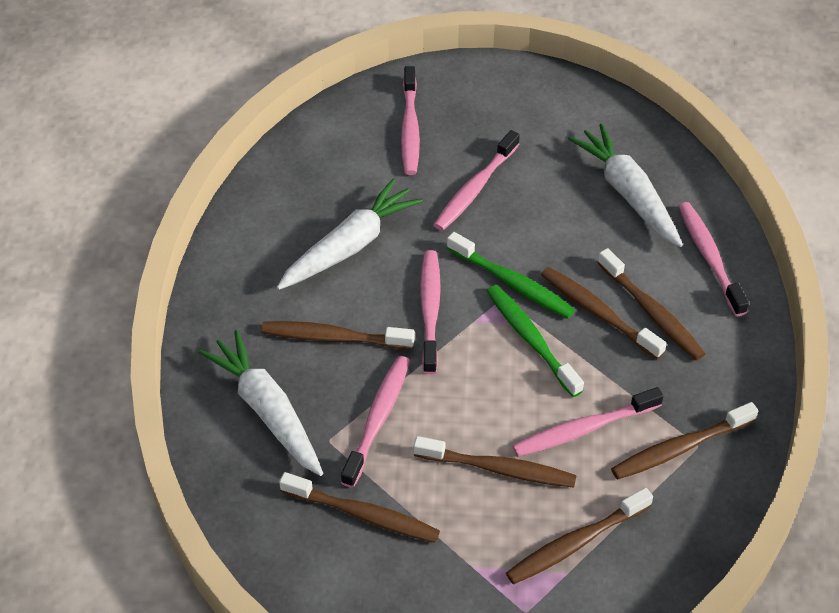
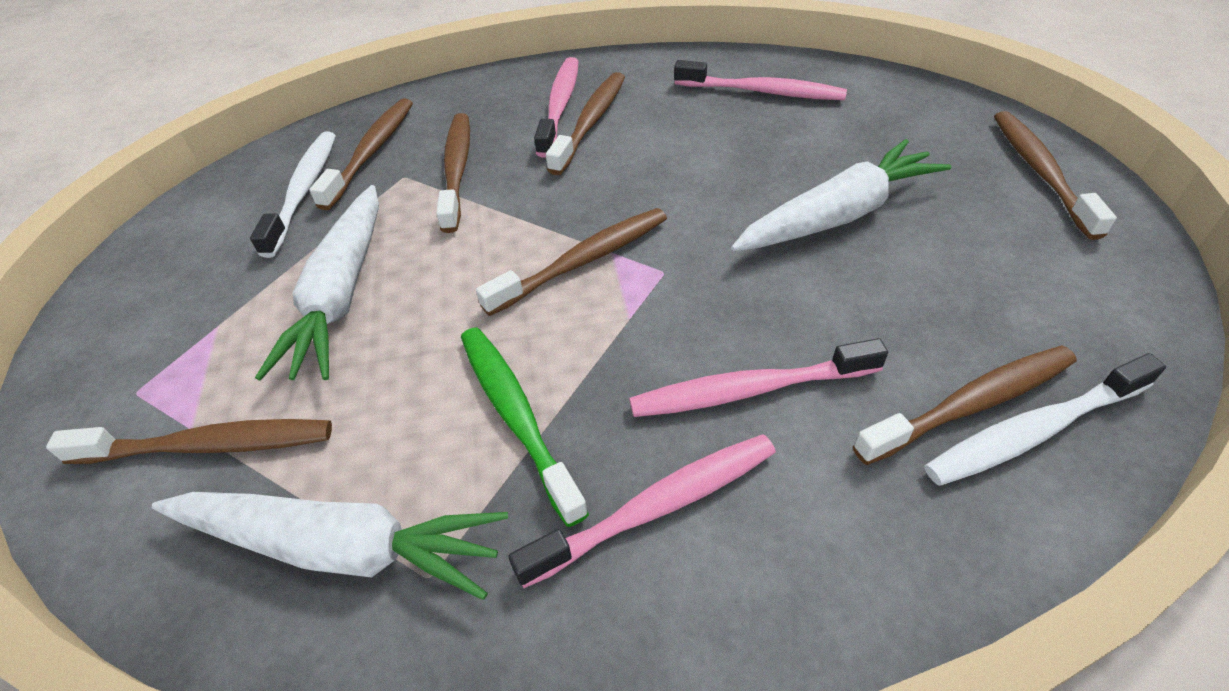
green toothbrush: [447,232,575,318] [487,285,584,397] = 2 -> [461,327,589,527] = 1
pink toothbrush: [341,356,410,488] [401,66,420,175] [420,250,441,374] [434,130,520,231] [512,387,663,457] [678,202,749,316] = 6 -> [508,434,776,588] [534,57,579,158] [629,338,888,417] [674,60,847,100] = 4
white toothbrush: none = 0 -> [250,132,336,258] [924,353,1166,486] = 2

